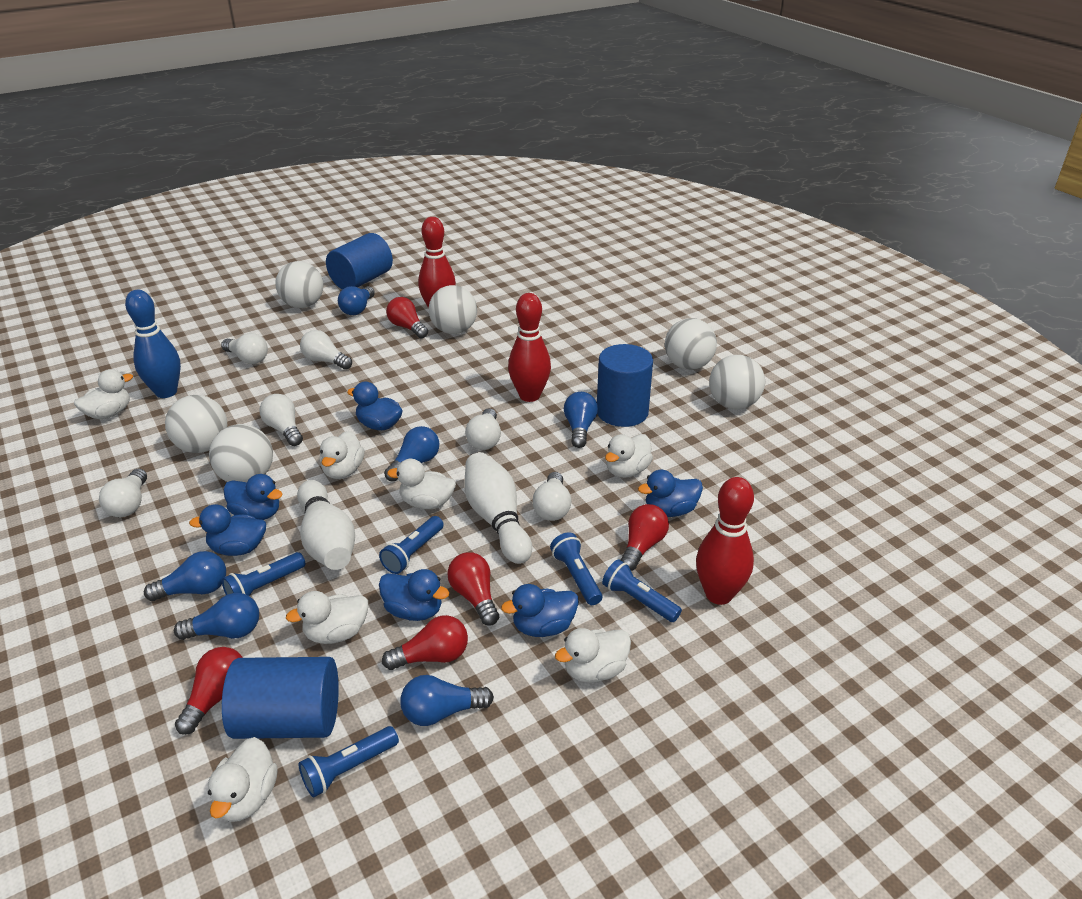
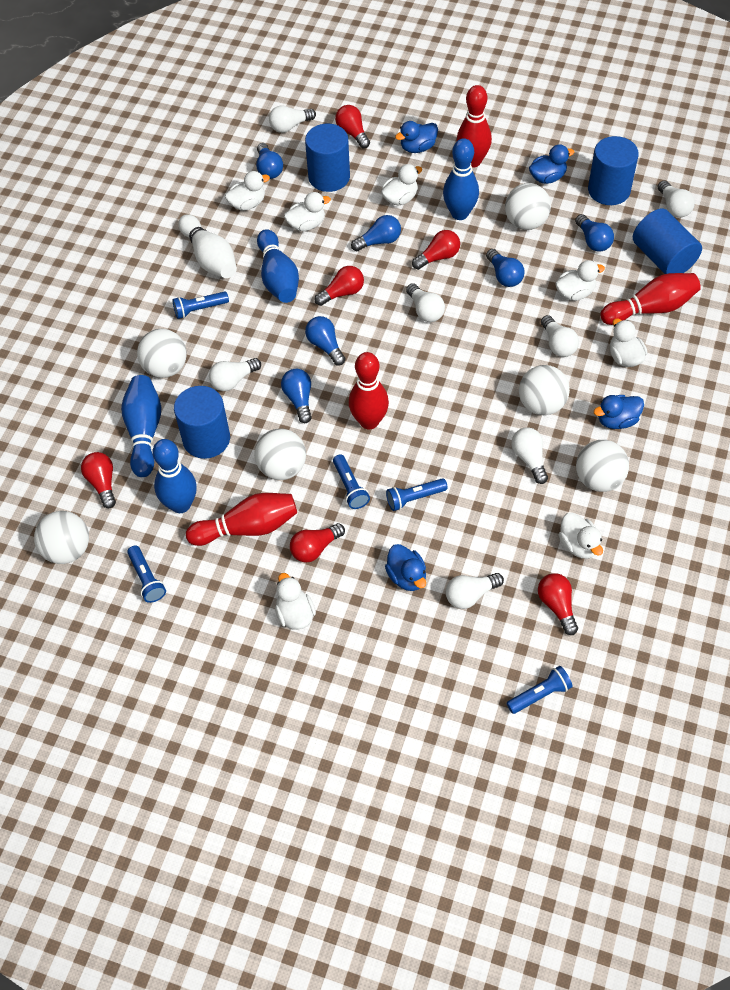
blue bowling pin: [125,290,181,398] = 1 -> [121,375,162,477] [152,439,197,513] [257,229,299,303] [443,138,479,220] = 4
blue cylinder: [222,657,339,739] [326,233,393,290] [597,344,653,427] = 3 -> [174,386,230,459] [305,124,350,192] [588,136,639,205] [633,208,702,274] = 4
blue duck: [189,504,266,556] [224,474,282,520] [347,382,403,430] [379,569,449,621] [501,584,579,637] [638,469,703,517] = 6 -> [385,544,426,591] [395,121,438,153] [529,144,574,184] [594,395,644,429] = 4
red bowling pin: [418,217,456,309] [508,293,551,402] [696,477,754,605] = 3 -> [186,493,297,546] [349,352,389,429] [457,85,492,168] [600,273,701,325] = 4
red light bulb: [175,647,243,735] [382,615,468,670] [386,297,428,339] [447,552,499,626] [620,504,669,571] = 5 -> [81,452,116,508] [290,523,345,563] [315,266,364,306] [335,105,370,148] [412,230,460,270] [538,573,578,635] = 6
white bowling pin: [297,480,355,570] [465,452,532,564] = 2 -> [178,214,237,278] = 1
white light bulb: [99,469,147,517] [221,333,268,364] [260,394,303,446] [300,330,352,370] [465,408,501,450] [532,472,572,521] = 6 -> [209,358,261,391] [269,105,316,133] [406,283,445,322] [446,573,504,609] [511,427,548,484] [541,315,579,357] [658,180,695,218] = 7

